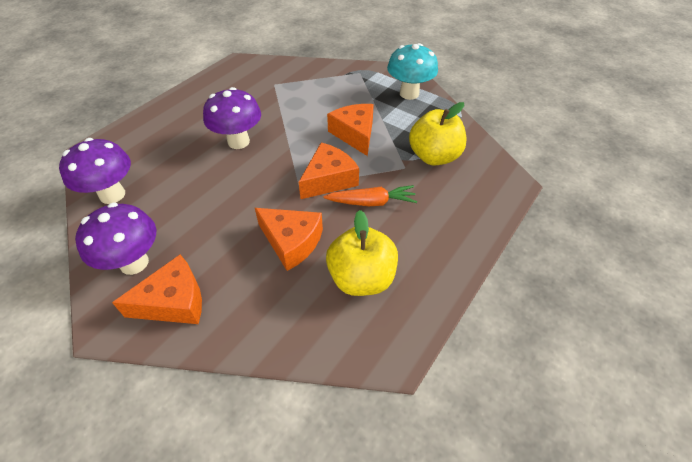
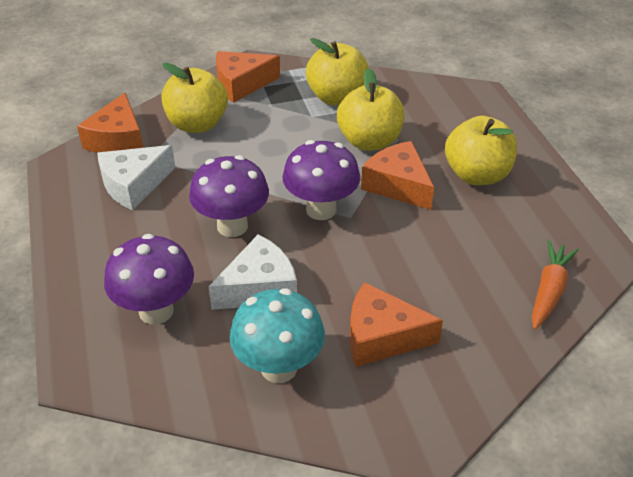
white cheese: none = 0 -> [97,145,175,210] [209,234,297,310] = 2
yellow apple: [326,210,398,296] [409,102,467,165] = 2 -> [161,63,228,133] [306,38,369,105] [337,68,404,151] [445,116,517,185] = 4

